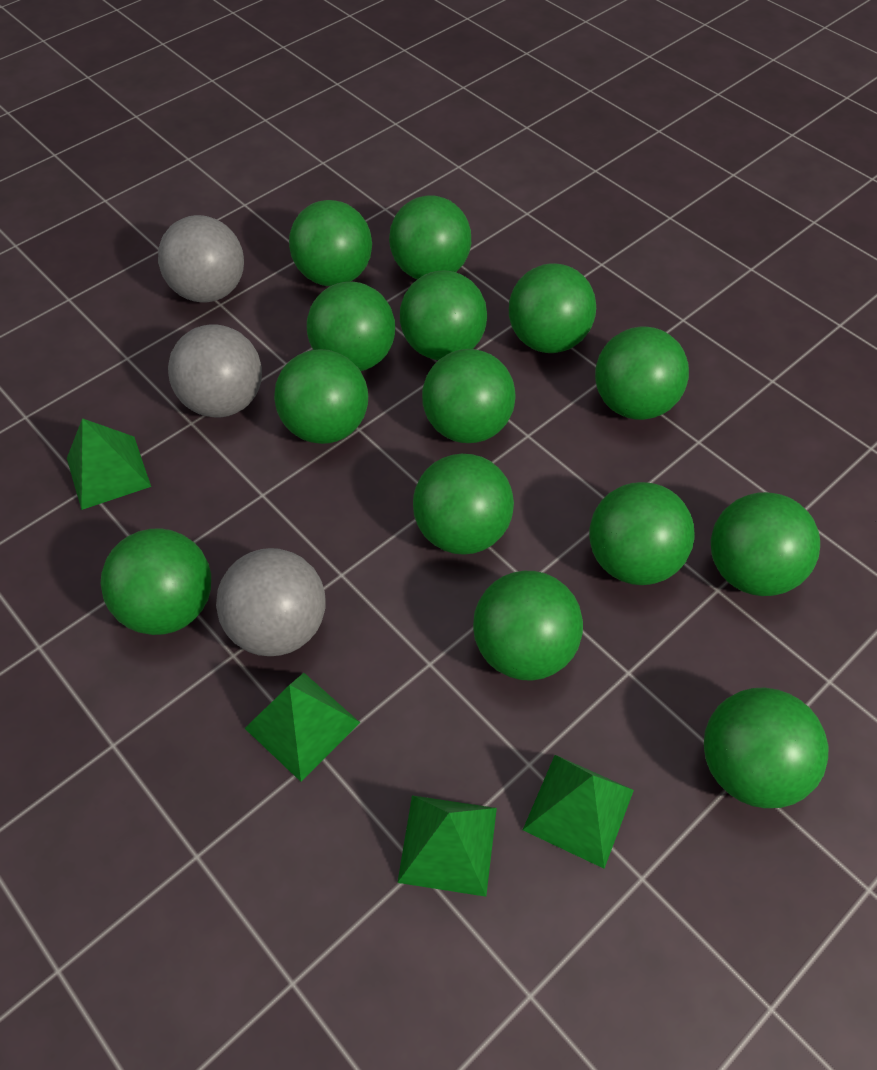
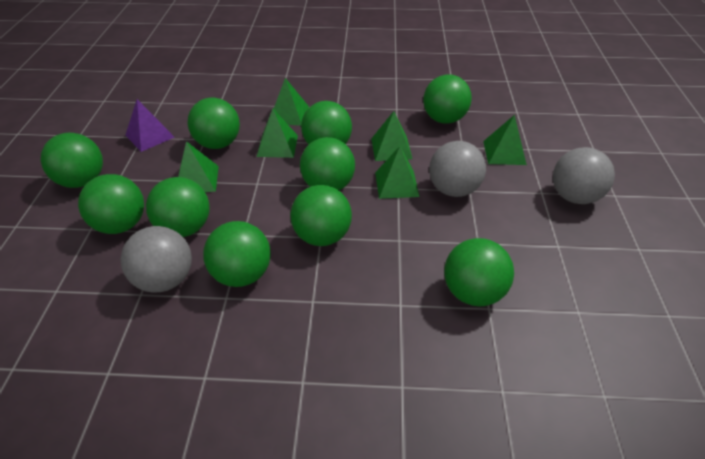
green ball: [101,528,211,635] [274,349,368,444] [289,200,372,286] [307,282,395,371] [389,195,471,279] [400,271,487,360] [413,454,514,555] [422,349,516,443] [473,571,583,681] [509,263,596,353] [589,482,694,585] [595,327,689,420] [704,688,828,808] [711,492,820,596] = 14 -> [41,133,103,188] [78,174,144,234] [146,177,210,237] [188,97,240,149] [203,221,271,287] [290,185,352,246] [300,137,355,190] [301,101,352,145] [423,74,472,124] [444,238,514,306] = 10
green pyramid: [67,418,151,510] [244,673,360,782] [397,795,497,897] [523,755,634,869] = 4 -> [178,141,219,192] [257,108,298,158] [274,78,309,126] [371,111,412,161] [375,146,419,199] [483,115,527,165] = 6
purple pyramid: none = 0 -> [125,99,175,152] = 1

